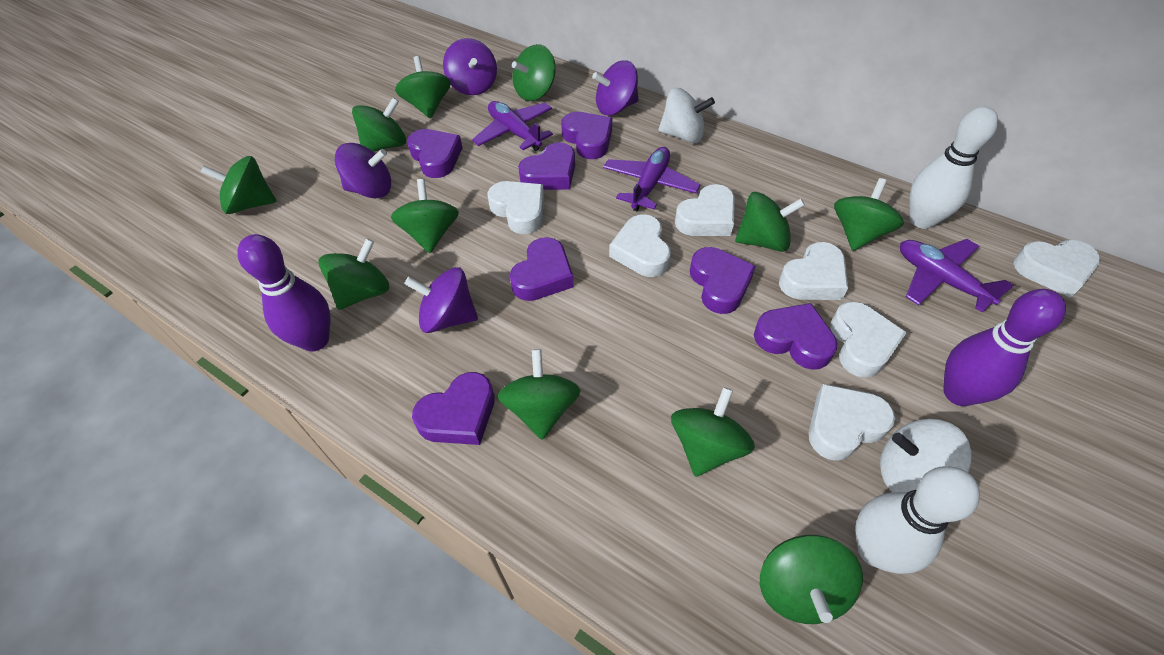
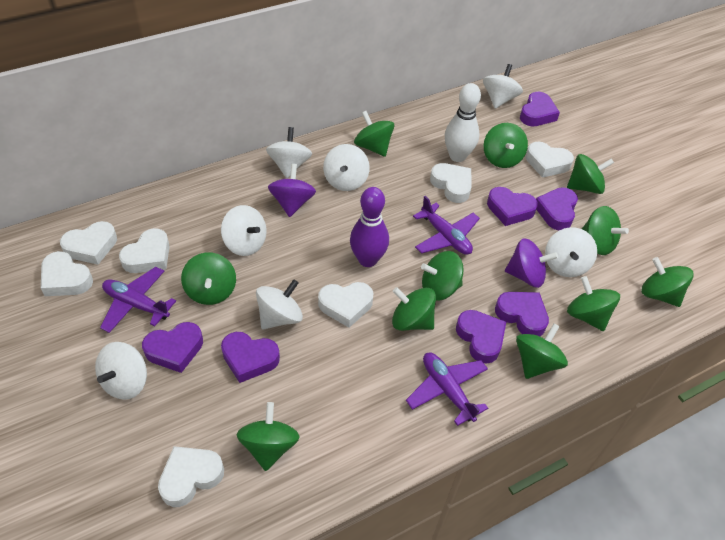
purple bowling pin: [237,234,330,352] [943,289,1066,406] = 2 -> [350,187,389,267] = 1
purple spinning top: [335,143,391,198] [404,267,478,333] [443,38,497,95] [592,60,638,116] = 4 -> [268,164,316,217] [505,238,558,288] = 2
white bowling pin: [855,466,980,574] [909,107,998,229] = 2 -> [445,83,481,162] = 1
white spinning top: [658,88,715,143] [880,419,972,492] = 2 -> [95,342,147,400] [221,205,267,256] [256,279,303,330] [266,127,312,178] [323,144,370,191] [483,64,523,109] [545,227,597,277] = 7

